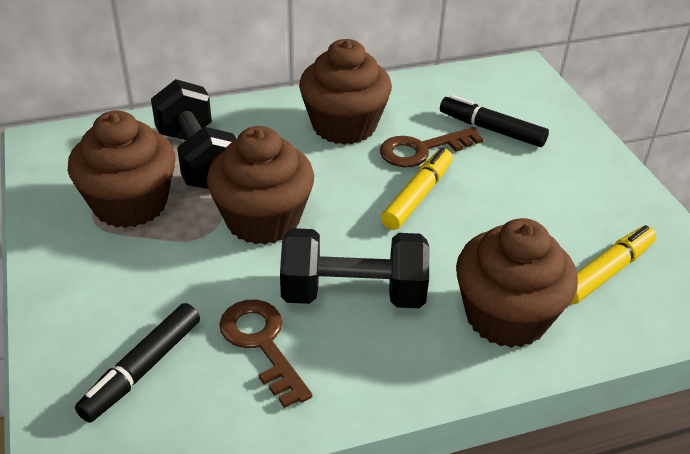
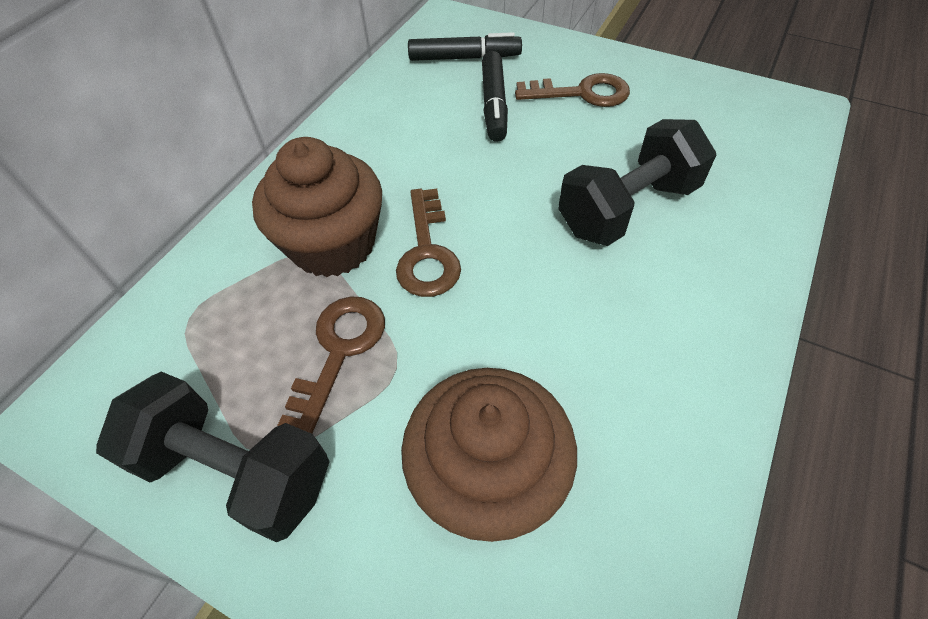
brown cupcake: [68,110,176,228] [207,126,314,244] [299,39,392,145] [456,218,578,348] = 4 -> [252,137,382,277] [401,368,577,542] = 2
brown key: [219,300,312,408] [380,127,483,167] = 2 -> [277,296,385,434] [396,189,461,297] [515,73,630,107] = 3
yellow marker: [381,148,453,230] [570,225,656,304] = 2 -> none = 0

